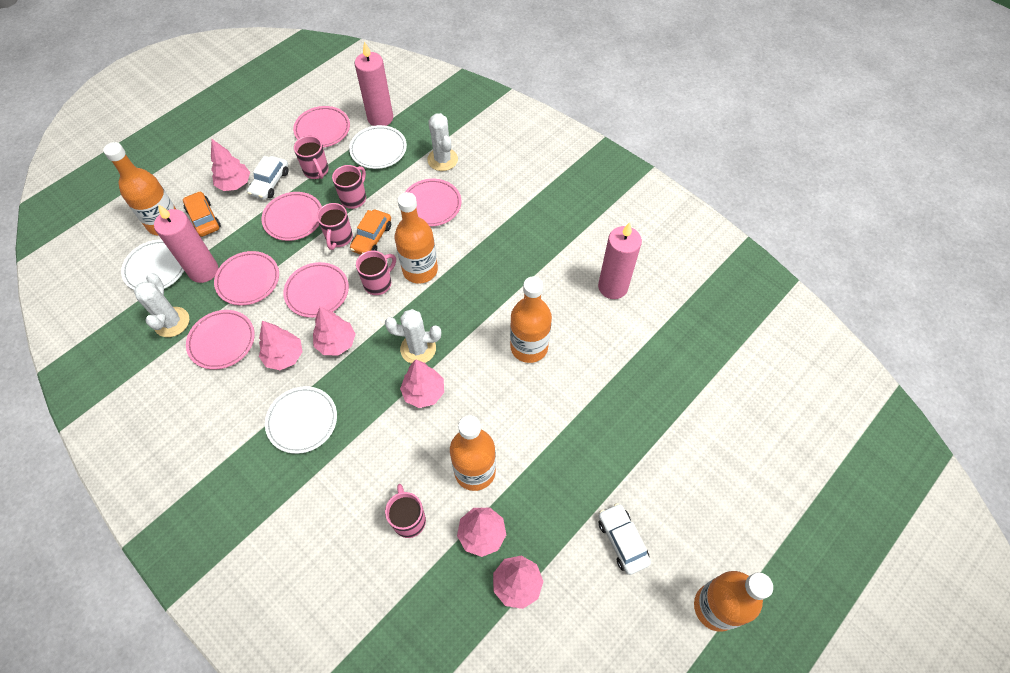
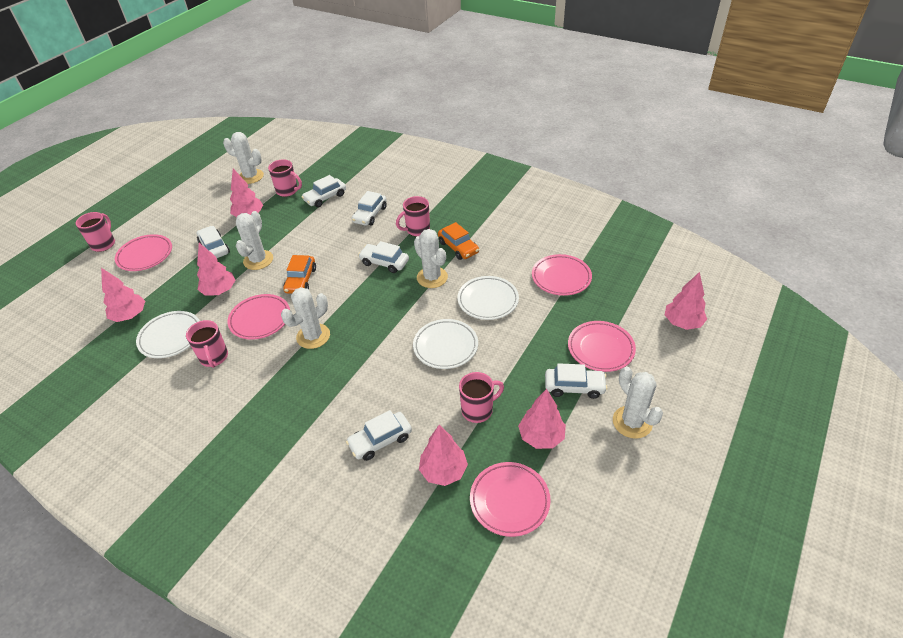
orange bottle: [103,142,176,235] [395,192,438,284] [450,415,496,491] [510,276,552,363] [694,571,773,632] = 5 -> none = 0
pink candle: [154,204,218,283] [355,41,393,126] [598,222,642,299] = 3 -> none = 0
pink plate: [186,310,255,370] [214,251,279,305] [261,192,322,241] [283,262,349,318] [293,106,350,148] [405,179,461,227] = 6 -> [115,234,172,271] [227,294,290,340] [470,462,551,537] [532,254,592,296] [568,321,636,372] = 5
white cactus: [134,273,189,337] [385,309,441,364] [427,113,458,171] = 3 -> [223,132,264,184] [236,211,273,270] [281,287,330,349] [414,229,448,288] [613,367,663,439] = 5
white car: [247,156,289,200] [599,503,651,575] = 2 -> [197,226,230,258] [302,175,346,208] [346,410,412,461] [352,191,387,226] [358,241,409,273] [545,363,608,399] = 6

